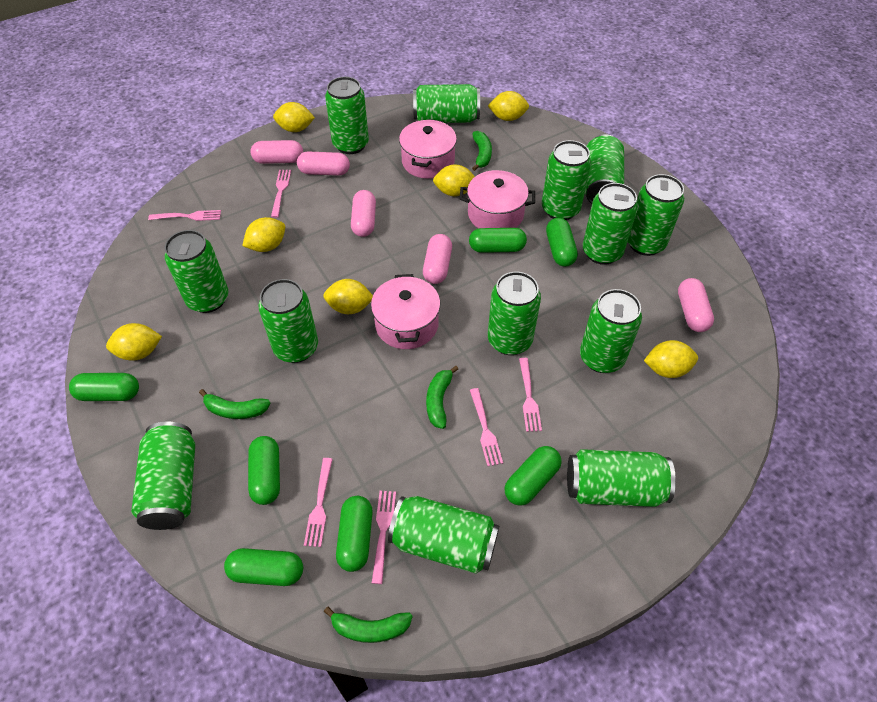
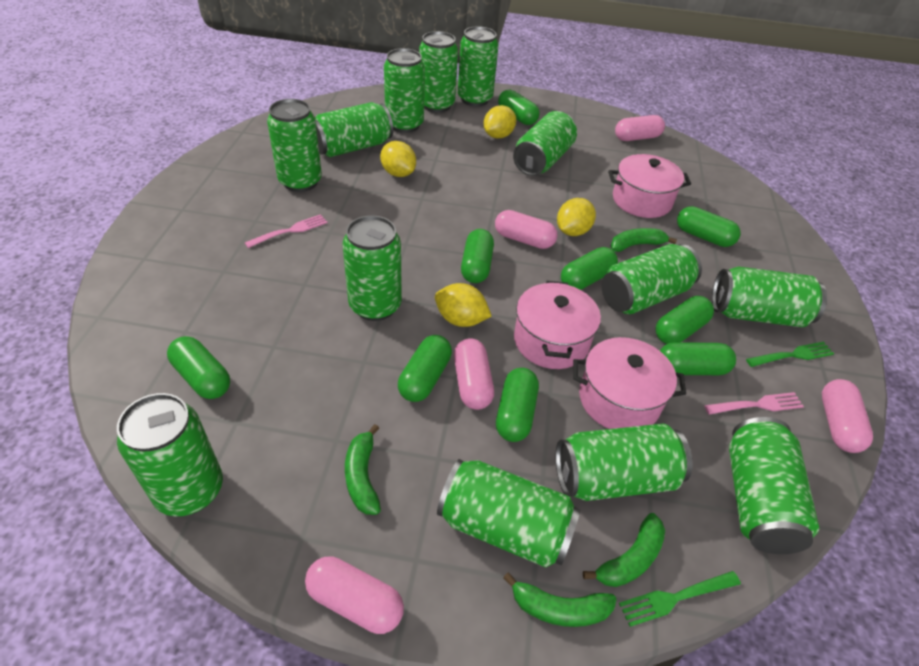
green capsule: [69,373,139,401] [224,548,303,586] [248,436,280,505] [336,496,373,572] [469,228,527,253] [504,446,562,506] [546,218,578,267] = 7 -> [167,336,230,399] [398,335,452,402] [461,229,494,283] [496,368,539,442] [498,90,540,125] [561,247,618,290] [655,296,714,344] [660,342,736,375] [677,206,741,247] = 9
green fork: none = 0 -> [619,571,741,627] [746,342,834,367] = 2
pink fork: [148,210,221,221] [271,170,291,218] [304,458,333,547] [372,491,396,584] [470,388,503,467] [519,358,542,432] = 6 -> [245,214,328,248] [704,392,804,415] = 2
yellow lemon: [106,323,162,361] [242,217,285,252] [273,102,315,132] [323,279,373,314] [433,164,475,196] [488,91,529,121] [644,340,698,378] = 7 -> [380,141,416,177] [435,283,491,327] [483,105,516,138] [557,198,596,236] = 4

